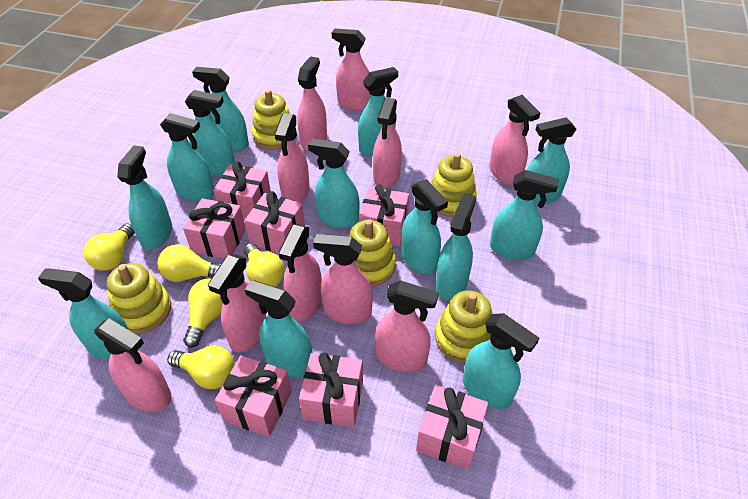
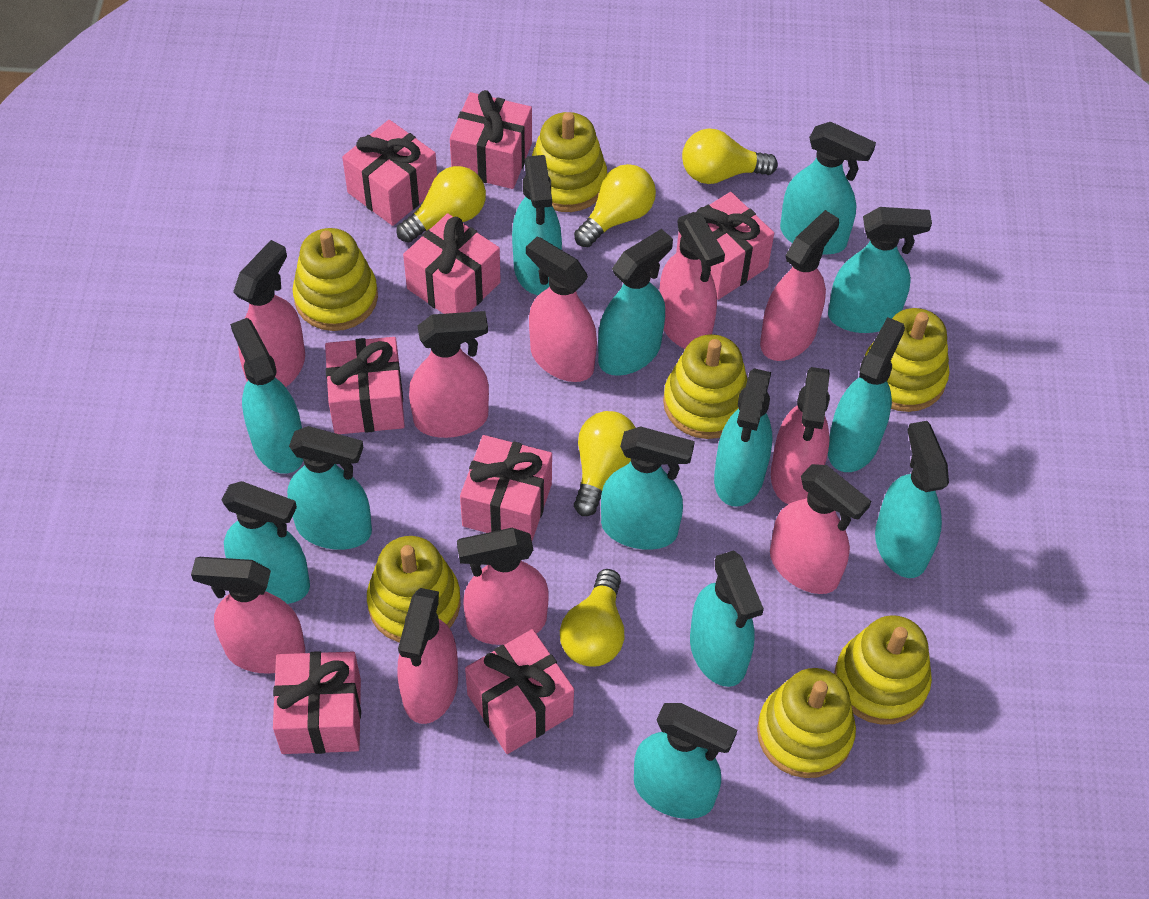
pink gift: [183,198,246,259] [213,161,271,219] [215,355,292,437] [244,191,305,253] [299,353,363,427] [359,184,409,246] [416,385,488,470] = 7 -> [273,651,361,754] [325,337,405,434] [342,120,437,226] [403,213,501,314] [450,90,532,189] [460,435,552,540] [465,629,574,754] [676,192,774,300] = 8
yellow stacking toy: [107,263,171,334] [252,90,296,150] [350,219,396,287] [431,153,477,217] [435,290,492,363] = 5 -> [293,228,378,331] [367,536,461,643] [532,112,607,212] [663,334,748,439] [757,668,856,778] [834,615,932,725] [865,308,949,412] = 7

